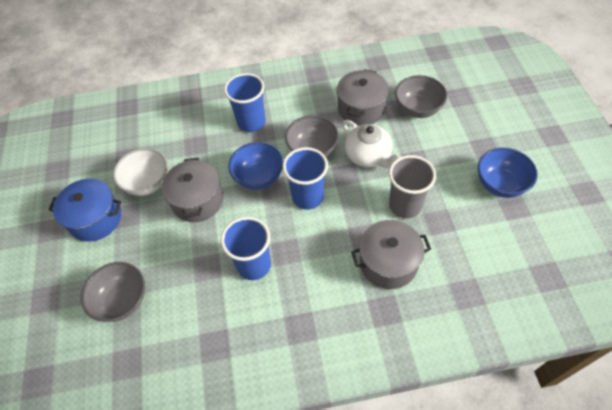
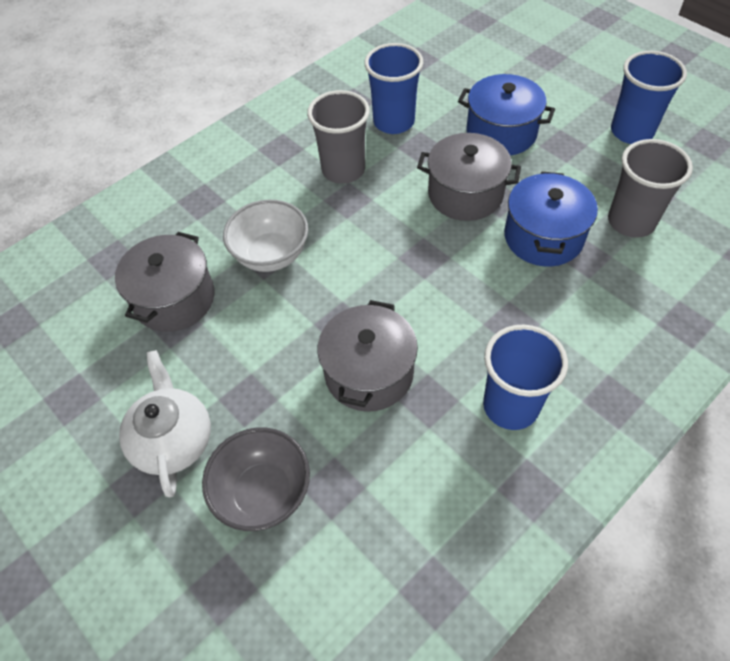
blue bowl: [228,142,283,190] [478,148,538,198] = 2 -> none = 0
blue pot: [48,179,121,242] = 1 -> [458,74,555,156] [504,171,598,267] = 2
grey bowl: [81,262,145,322] [285,115,339,157] [395,75,447,118] = 3 -> [202,428,310,531] = 1
grey cup: [389,155,436,218] = 1 -> [307,90,370,184] [608,139,693,238] = 2

